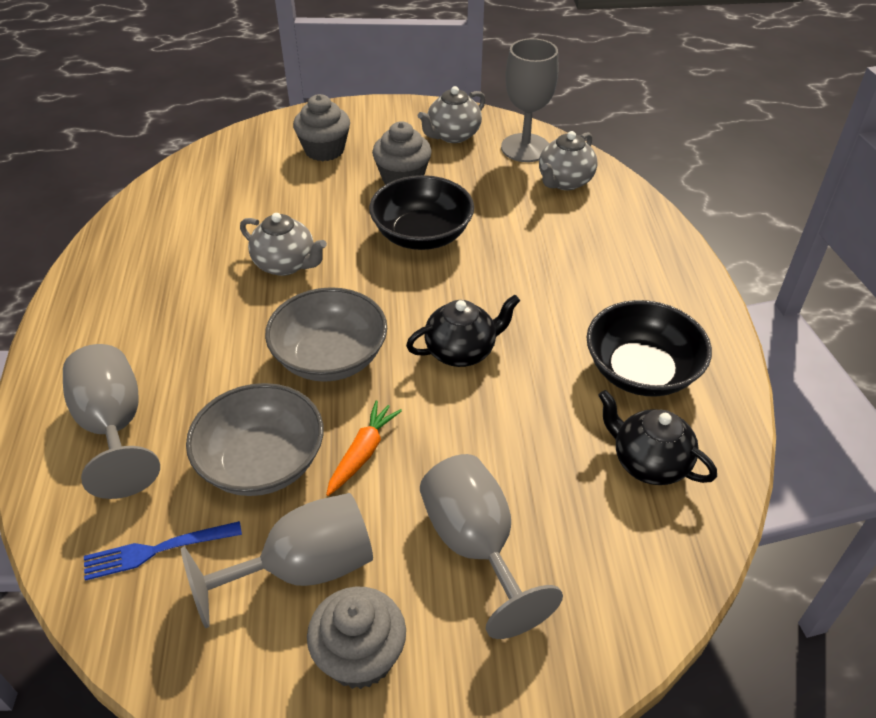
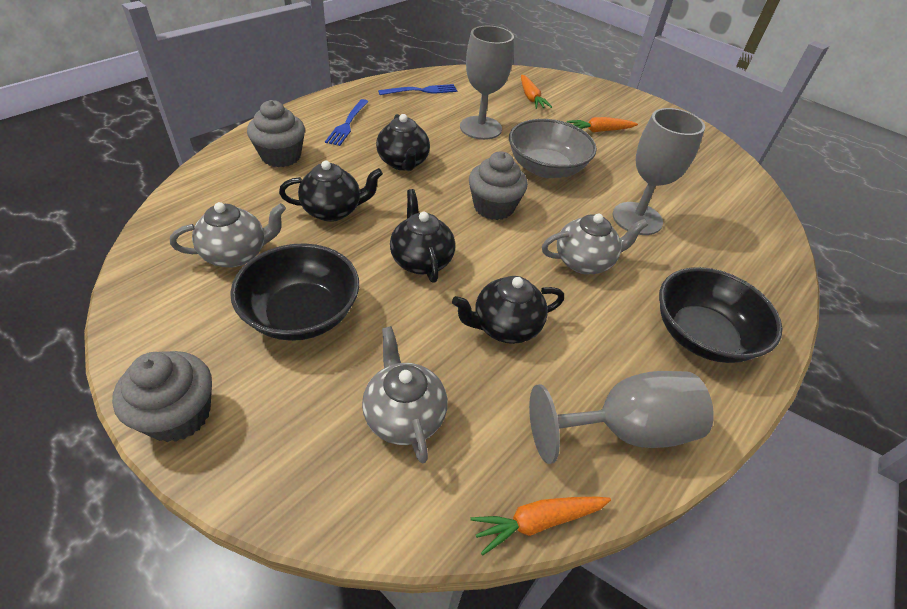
black teapot: [406,295,520,367] [598,390,717,485] = 2 -> [279,160,383,222] [376,114,430,171] [390,189,455,283] [452,276,564,344] = 4
blue fork: [84,521,242,581] = 1 -> [325,99,369,146] [378,84,458,95] = 2
grey bowl: [186,383,323,496] [265,287,387,382] = 2 -> [509,119,597,178] = 1
grey goblet: [63,344,160,499] [181,493,373,628] [420,454,563,639] [501,38,558,162] = 4 -> [460,26,514,140] [529,371,714,464] [613,108,705,235] = 3
orange carrot: [326,400,402,496] = 1 -> [470,497,611,556] [521,75,552,109] [567,117,638,132] = 3

